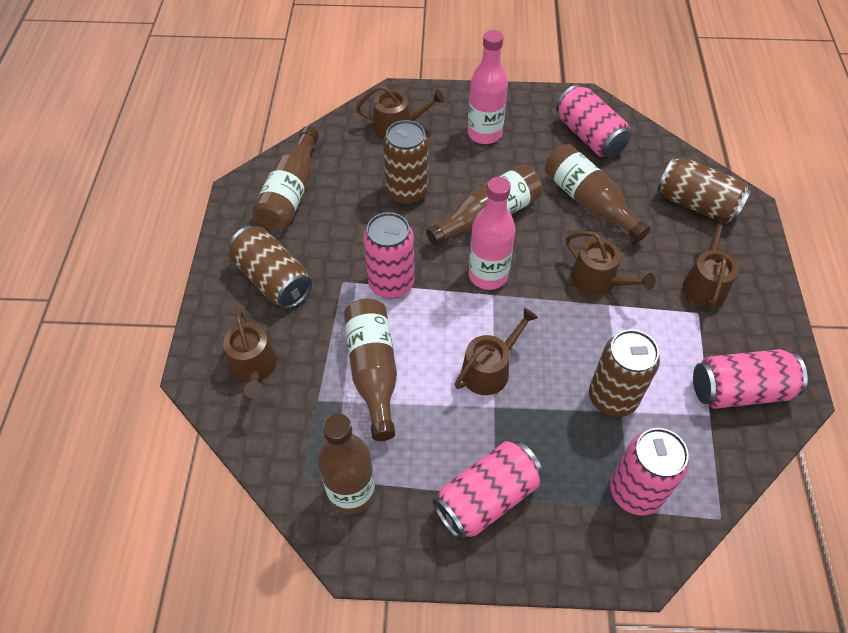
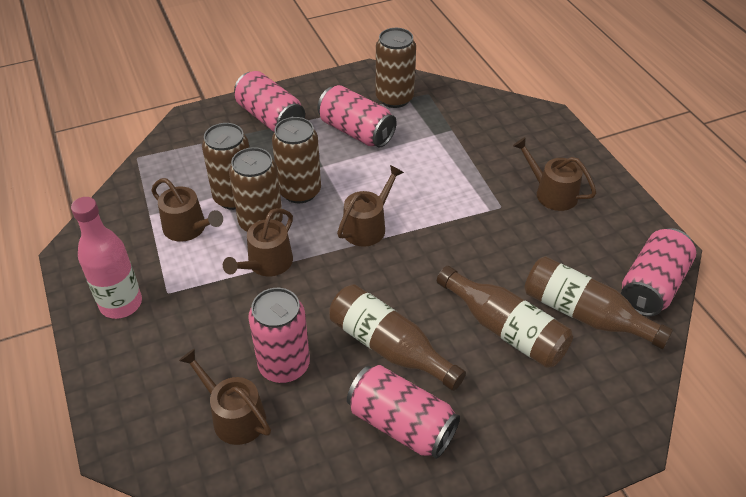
brown bottle: [252,126,319,230] [318,413,375,515] [344,298,397,441] [426,164,542,246] [545,144,651,242] = 5 -> [329,284,466,391] [437,266,573,368] [524,256,673,349] = 3
pink bottle: [468,30,508,144] [468,177,516,290] = 2 -> [71,197,142,319] = 1

